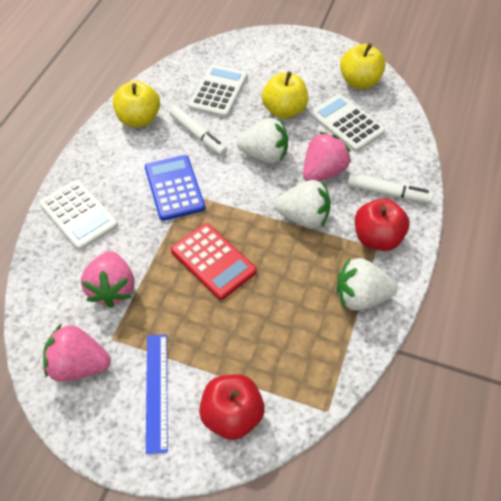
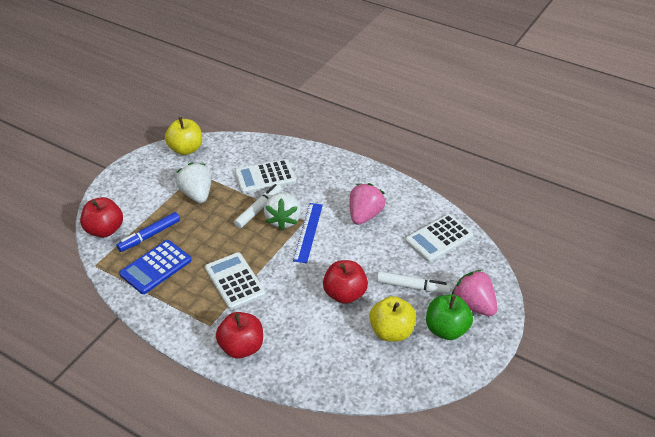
blue marker: none = 0 -> [117,212,180,252] = 1
green apple: none = 0 -> [426,295,473,340] = 1
pink strawberry: [43,323,111,382] [81,251,134,308] [303,132,351,182] = 3 -> [350,183,385,225] [452,270,497,316] = 2
red apple: [199,374,264,440] [355,198,409,251] = 2 -> [80,197,123,237] [216,312,263,359] [323,260,368,304] = 3
red calculator: [171,223,257,300] = 1 -> none = 0
white strawberry: [236,118,288,163] [274,180,331,228] [337,258,398,310] = 3 -> [176,163,212,203] [264,192,301,230] = 2
yellow apple: [113,81,160,127] [262,71,308,119] [340,43,385,89] = 3 -> [165,117,202,155] [369,296,416,342] = 2

